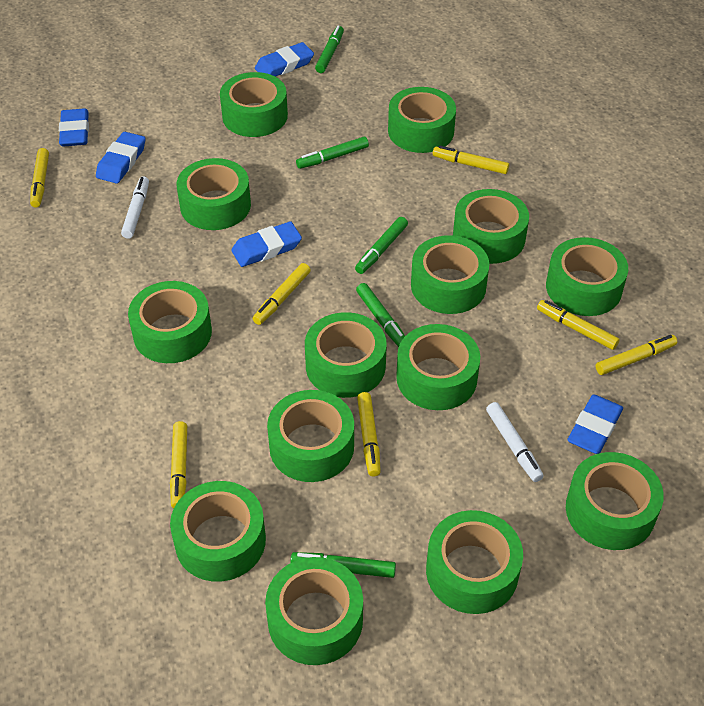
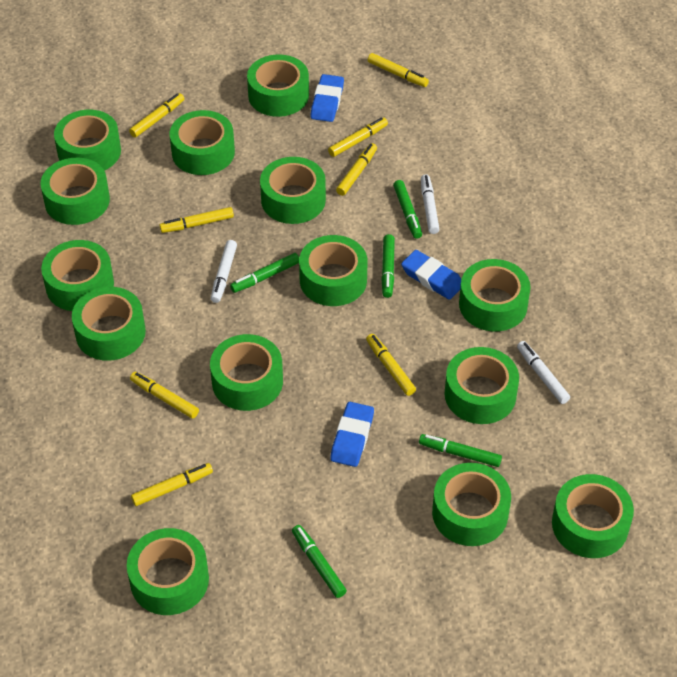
blue eraser: [59,108,89,147] [96,132,145,184] [231,221,302,267] [255,42,314,77] [567,394,623,454] = 5 -> [310,74,344,122] [330,402,374,467] [401,250,461,300] = 3
white marker: [121,176,149,239] [486,402,544,482] = 2 -> [211,240,237,303] [421,174,440,234] [517,341,570,404] = 3
yellow marker: [30,148,49,208] [170,421,187,508] [253,263,311,325] [357,392,381,476] [433,145,509,174] [537,300,620,350] [596,335,677,375] = 7 -> [129,93,184,137] [130,372,199,419] [131,463,213,506] [159,207,234,233] [328,117,388,157] [336,143,377,196] [366,334,416,396] [368,53,429,87] = 8

